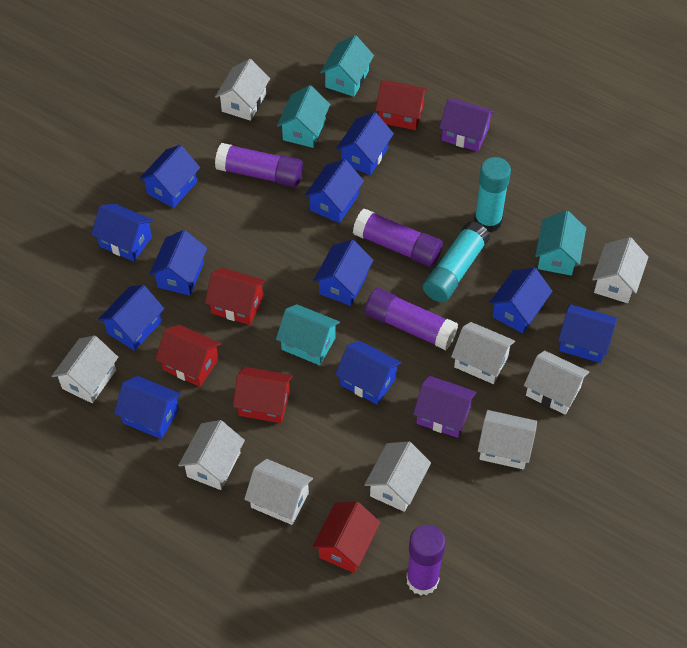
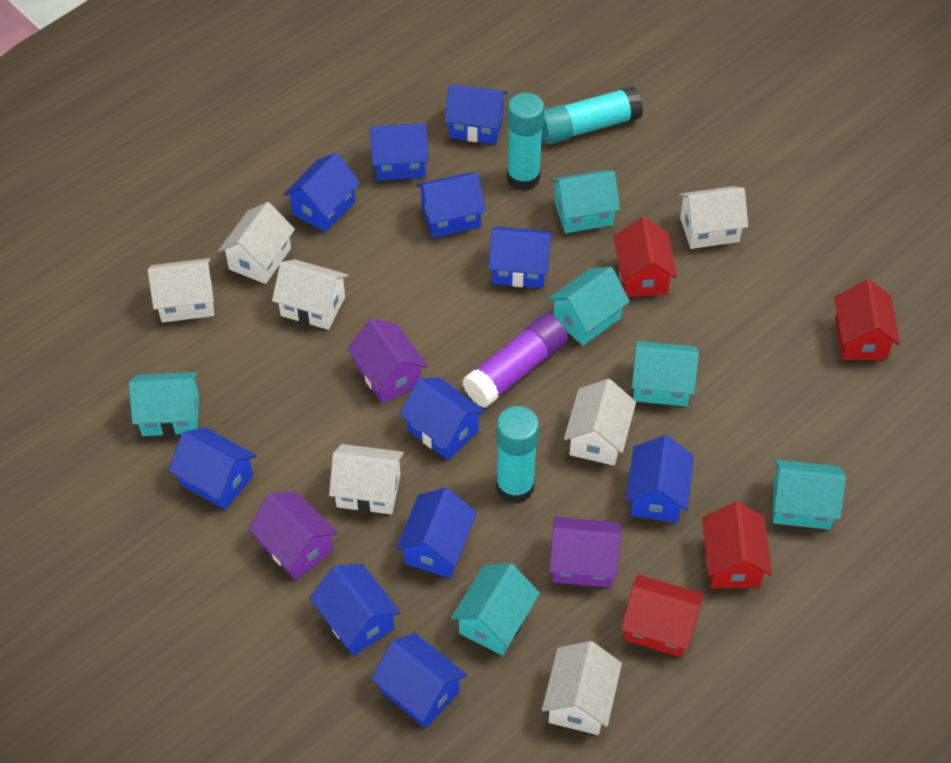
purple glue stick: [215,143,303,187] [353,209,443,267] [365,288,458,350] [406,525,446,596] = 4 -> [462,313,568,408] = 1
purple house: [413,376,477,438] [439,99,495,152] = 2 -> [248,491,338,580] [347,319,427,404] [549,517,621,588] = 3
red house: [155,325,221,387] [205,268,266,325] [233,367,293,423] [312,502,381,573] [376,80,428,130] = 5 -> [614,217,677,297] [621,575,704,657] [702,502,772,588] [835,279,900,360] = 4
turquoise glue stick: [423,221,490,302] [474,157,511,232] = 2 -> [496,406,539,504] [507,92,545,191] [542,86,643,144] = 3
turquoise house: [276,304,340,365] [277,85,330,148] [320,35,374,97] [535,210,586,276] = 4 -> [129,372,199,436] [451,564,540,656] [548,267,630,346] [551,170,620,233] [632,341,699,406] [773,460,846,530] = 6
white house: [52,335,118,403] [178,420,245,490] [215,59,270,121] [244,459,313,525] [364,441,431,512] [451,322,515,384] [478,410,537,469] [524,350,589,415] [592,237,648,303] = 9 -> [148,258,214,323] [218,202,295,284] [272,259,349,330] [329,444,404,514] [542,641,622,735] [564,379,636,465] [679,186,748,249] = 7

